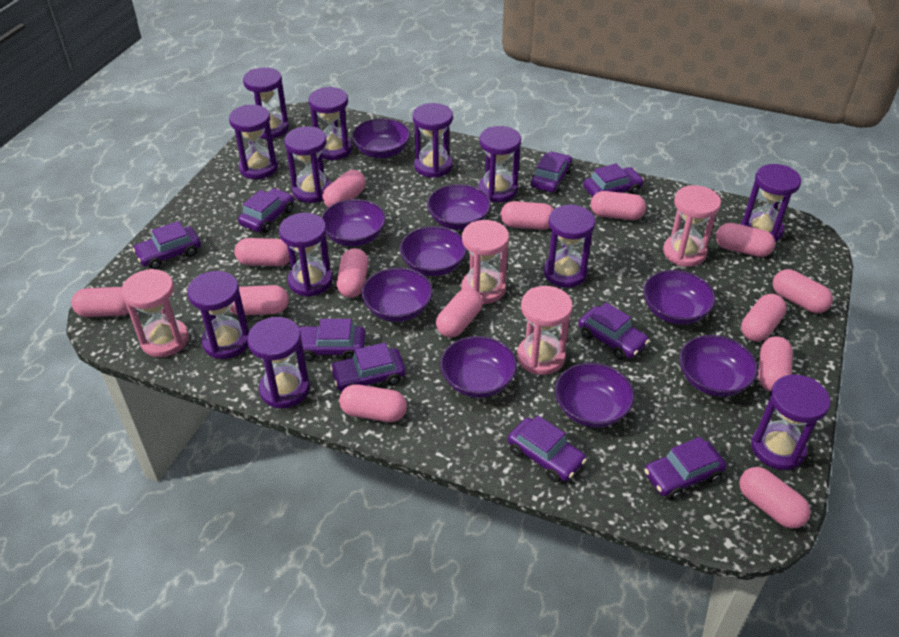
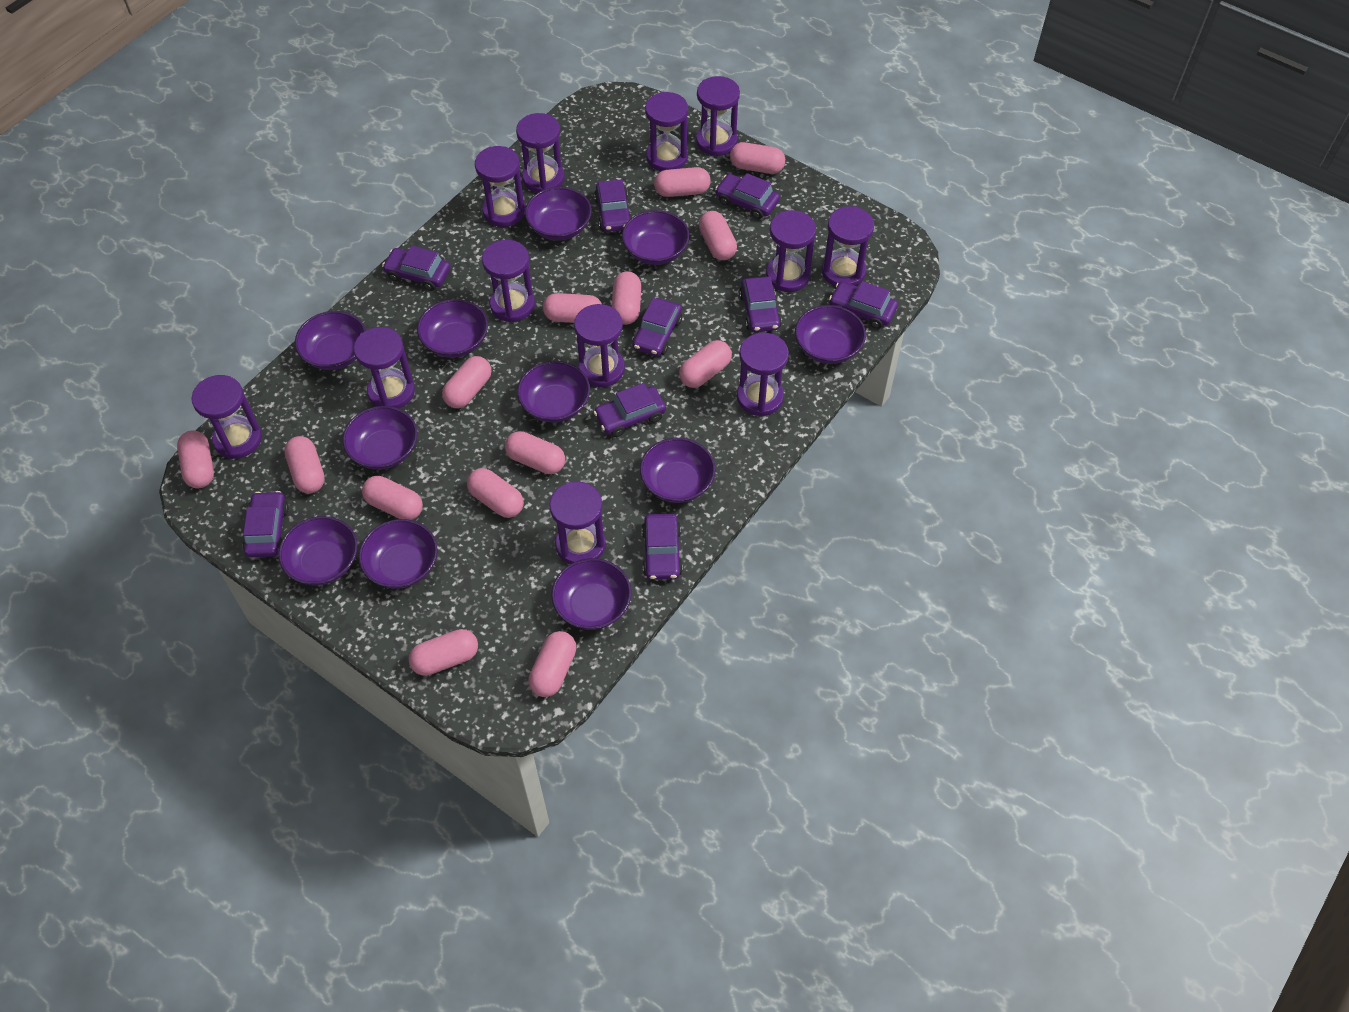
pink hourglass: [121,269,189,357] [461,220,509,304] [517,286,573,375] [663,185,721,267] = 4 -> none = 0
purple bowl: [321,199,386,246] [352,118,410,158] [362,268,433,322] [400,226,467,276] [427,184,491,230] [440,336,517,398] [555,363,635,427] [643,270,715,325] [679,335,758,397] = 9 -> [278,516,358,585] [295,311,366,370] [342,406,418,470] [359,519,438,589] [417,299,488,358] [517,361,590,423] [525,187,592,240] [551,558,631,630] [622,210,689,265] [640,438,715,503] [795,305,866,364] = 11

